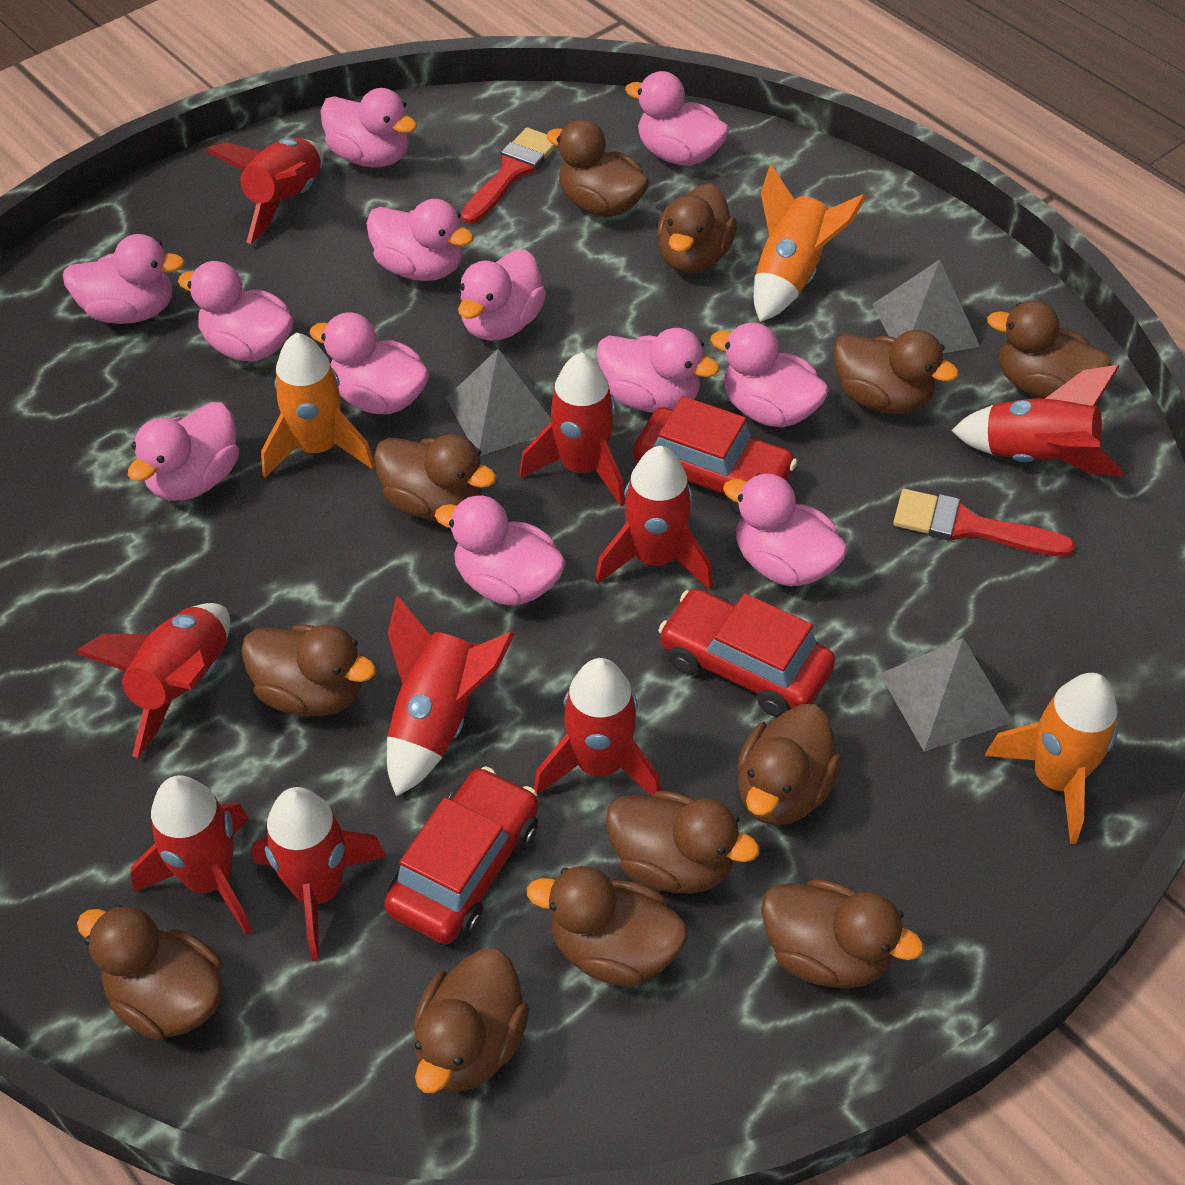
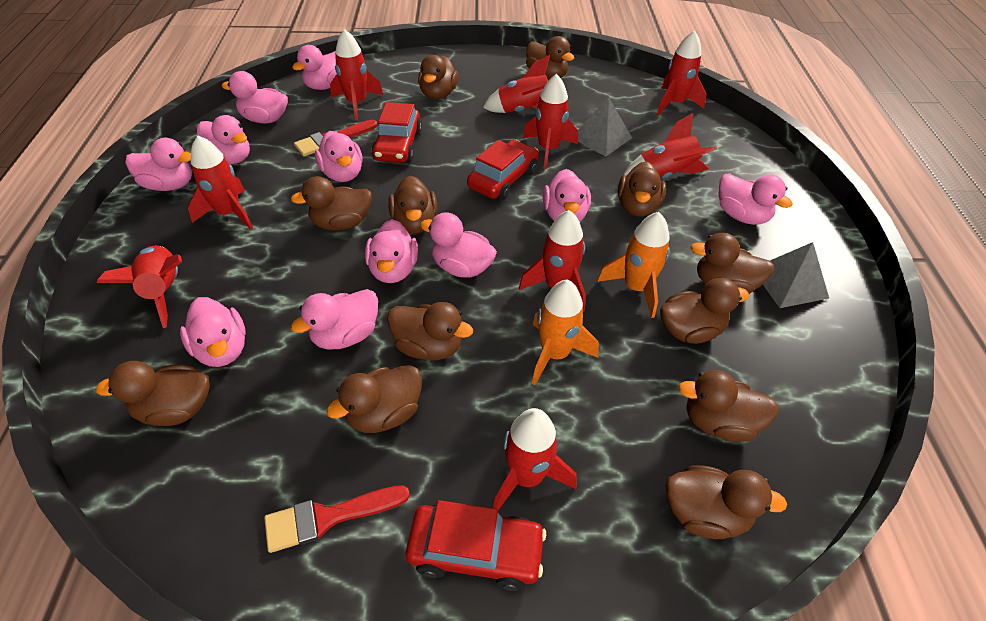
grey pyramid: [446,349,551,456] [873,260,980,353] [880,638,1013,752] = 3 -> [578,97,632,157] [763,242,829,308] = 2
orange rocket: [261,332,375,478] [754,165,867,322] [985,673,1118,844] = 3 -> [532,280,599,385] [597,212,670,318] = 2
pink duck: [63,234,185,324] [128,402,239,501] [178,261,294,361] [309,312,430,414] [321,88,417,167] [366,199,474,281] [435,495,566,606] [458,249,546,341] [596,328,720,413] [625,71,729,166] [710,323,829,427] [723,473,848,586] = 12 -> [125,138,192,191] [180,297,246,367] [197,115,250,164] [221,71,288,124] [291,289,378,349] [292,45,337,90] [315,131,363,182] [365,219,418,283] [420,212,497,278] [543,169,591,222] [718,174,793,225] = 11

